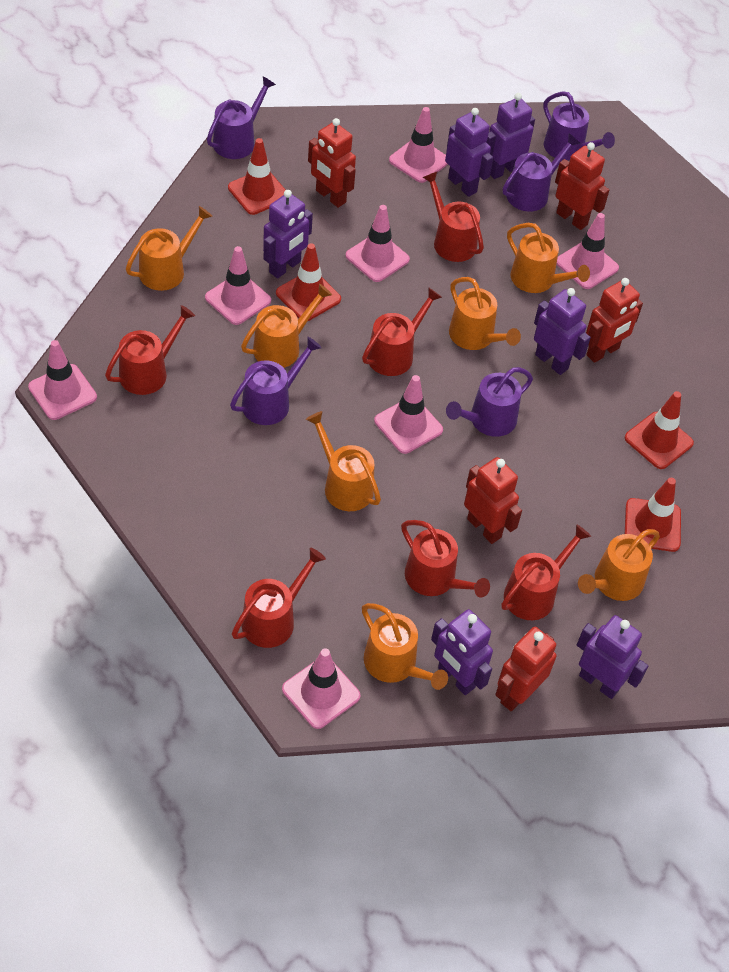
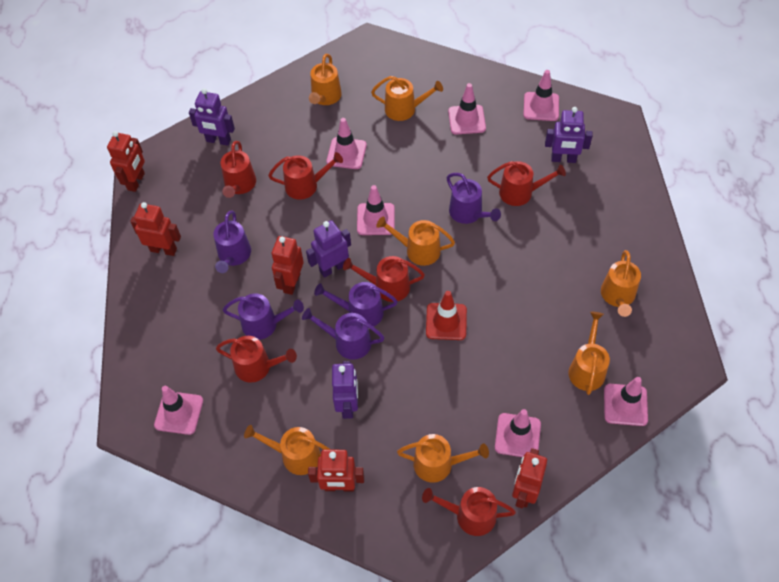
purple robot: [263,190,313,278] [431,609,493,695] [445,108,493,197] [486,93,535,179] [534,288,591,375] [577,615,649,699] = 6 -> [189,88,235,146] [306,220,351,278] [332,361,358,419] [545,107,593,163] = 4
red traffic cone: [228,138,286,215] [276,243,341,321] [625,391,694,469] [625,478,681,552] = 4 -> [426,291,467,340] = 1

